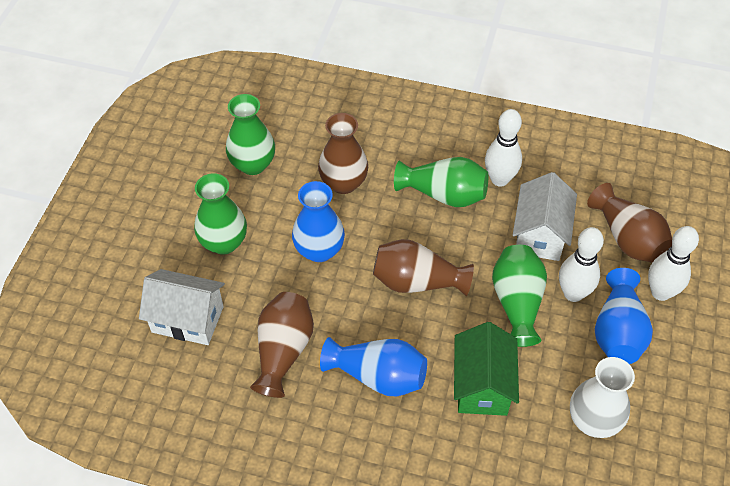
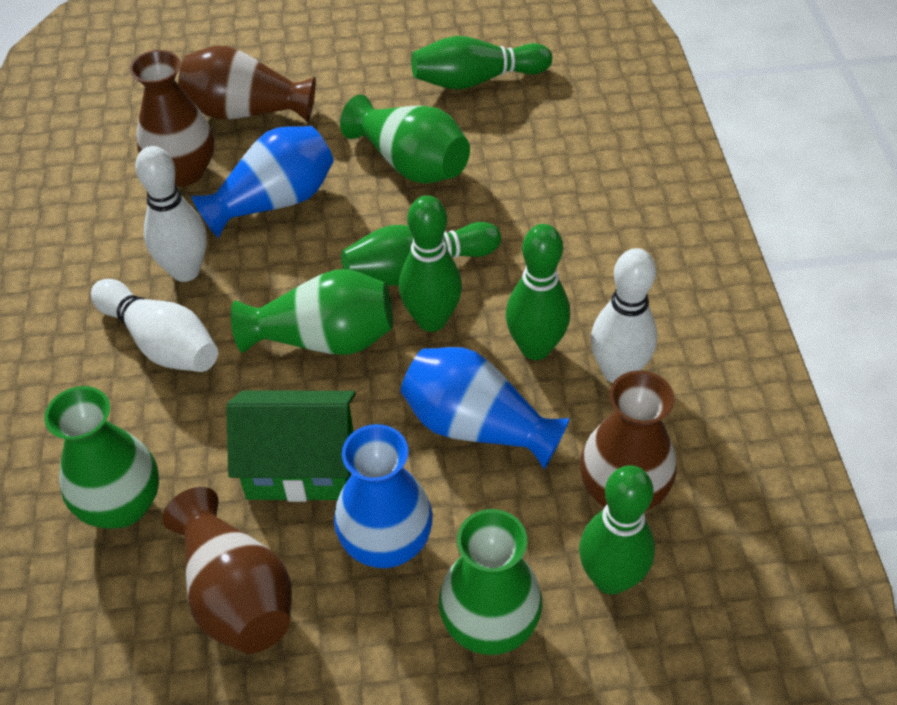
green bowling pin: none = 0 -> [341,222,501,286] [399,195,462,332] [411,36,552,89] [506,224,570,360] [579,465,655,595] = 5
white house: [139,269,225,345] [513,172,577,261] = 2 -> none = 0
white vase: [570,357,635,438] = 1 -> none = 0

